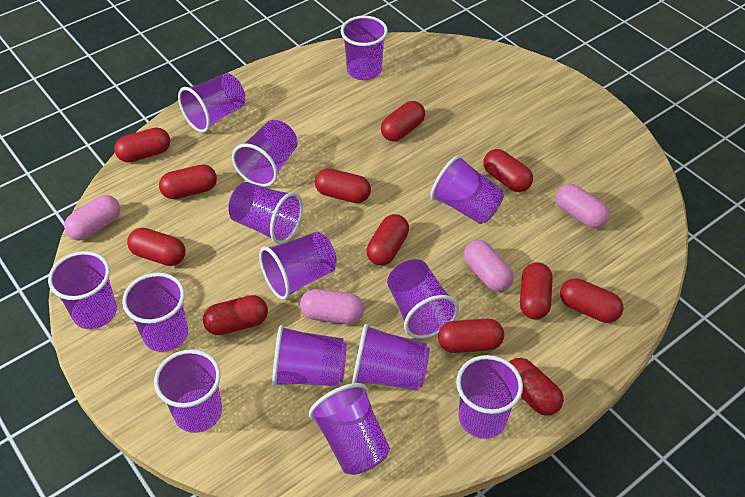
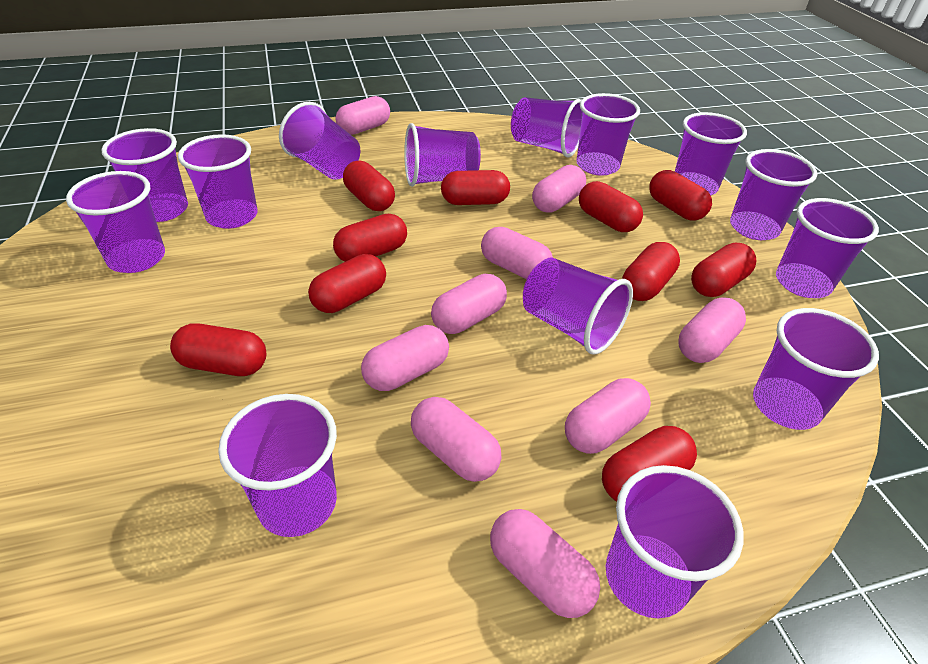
pink capsule: [64,195,120,241] [300,289,364,324] [464,240,514,292] [556,184,610,228] = 4 -> [335,96,390,135] [361,325,449,391] [411,397,502,482] [431,274,507,334] [481,227,553,279] [490,509,600,618] [532,165,586,213] [565,378,651,454] [678,298,746,363] = 9
red capsule: [114,127,170,163] [127,228,186,266] [159,164,217,199] [203,295,268,335] [315,168,371,203] [367,214,409,265] [381,101,425,141] [438,319,504,353] [483,149,533,192] [509,358,564,416] [520,262,553,320] [560,278,623,323] = 12 -> [170,323,266,376] [308,254,386,313] [333,214,407,262] [343,161,395,211] [441,170,510,205] [579,181,643,232] [602,426,697,502] [622,242,680,301] [649,170,712,221] [691,243,756,297] = 10

